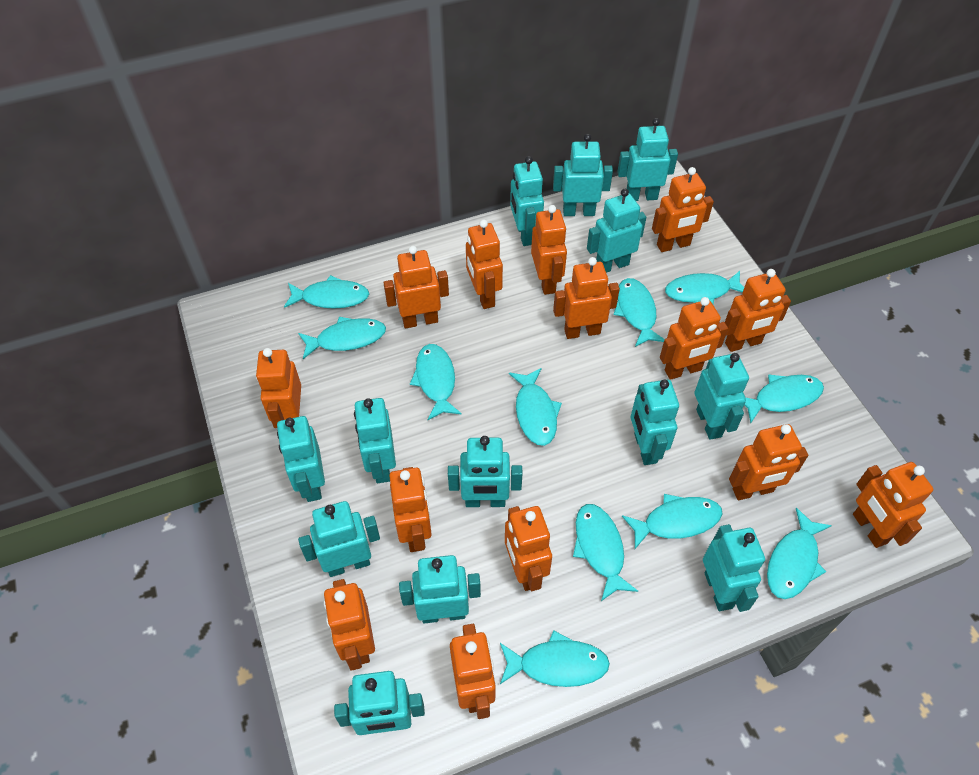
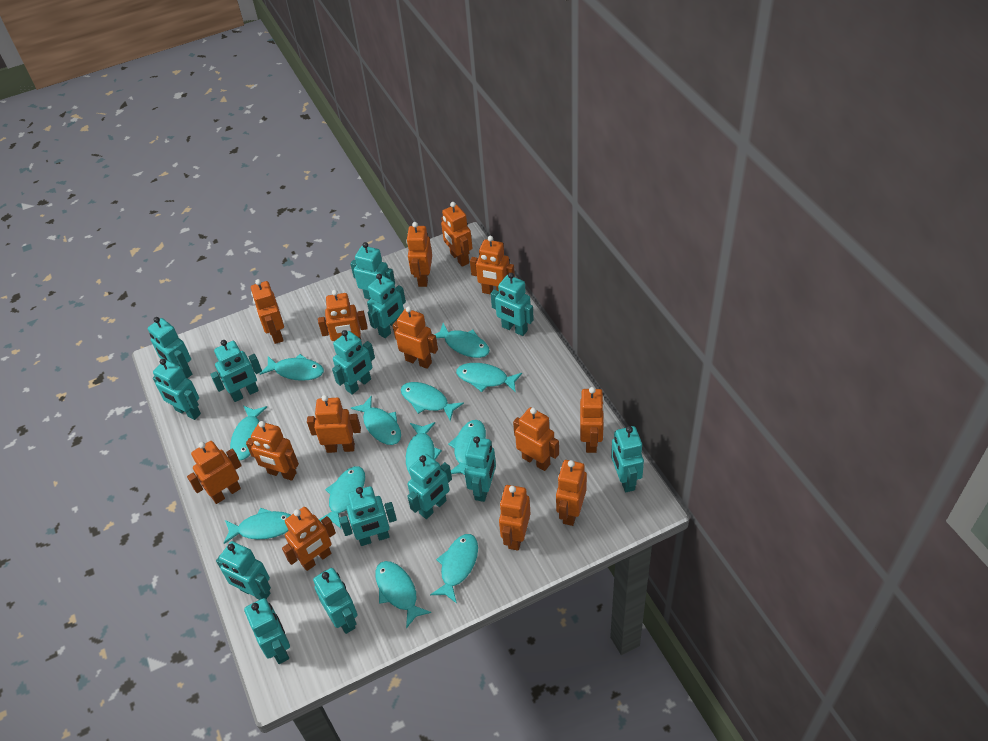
turquoise fish: [284,275,369,309] [298,317,386,359] [410,344,462,420] [500,630,610,687] [509,368,562,446] [573,504,638,601] [614,278,665,347] [622,494,722,549] [665,271,744,304] [744,375,824,423] [767,508,832,599] = 11 -> [223,508,291,544] [230,406,267,461] [260,354,324,381] [319,466,365,528] [351,396,401,445] [375,561,431,628] [401,382,464,421] [406,422,442,474] [430,534,478,603] [434,323,490,358] [448,420,486,475] [456,363,522,393] = 12
turquoise robot: [277,416,325,502] [298,501,380,577] [334,671,425,735] [354,398,396,483] [399,555,481,623] [448,436,522,507] [510,156,544,246] [553,134,613,216] [587,189,646,273] [617,118,678,201] [631,380,679,465] [694,353,749,440] [703,524,765,612] = 13 -> [148,317,192,378] [153,359,201,420] [210,340,262,402] [216,541,271,600] [244,598,290,664] [313,568,357,634] [332,330,375,394] [339,486,397,546] [350,242,395,300] [367,274,406,338] [407,454,452,519] [464,436,496,502] [491,273,534,336] [611,426,644,492] = 14

